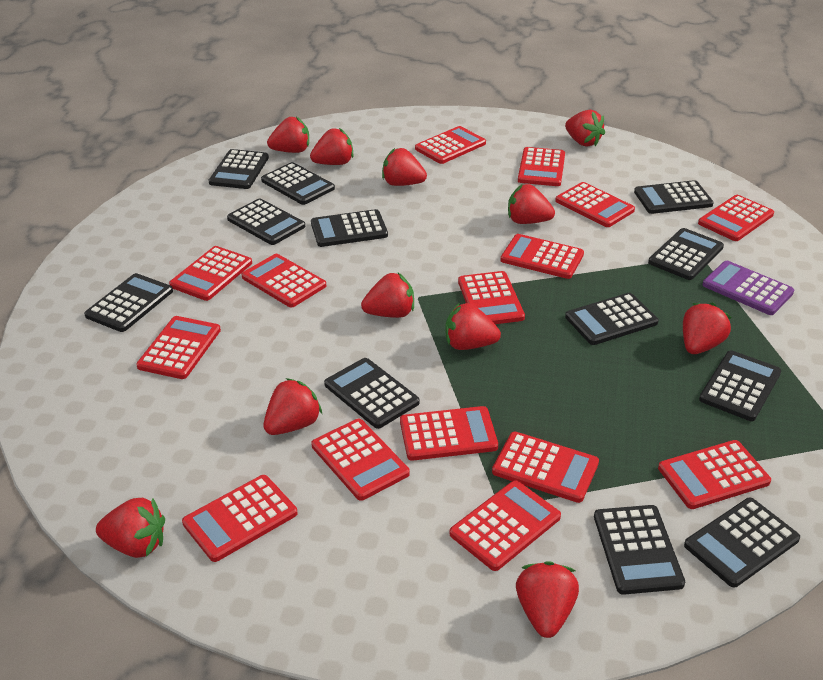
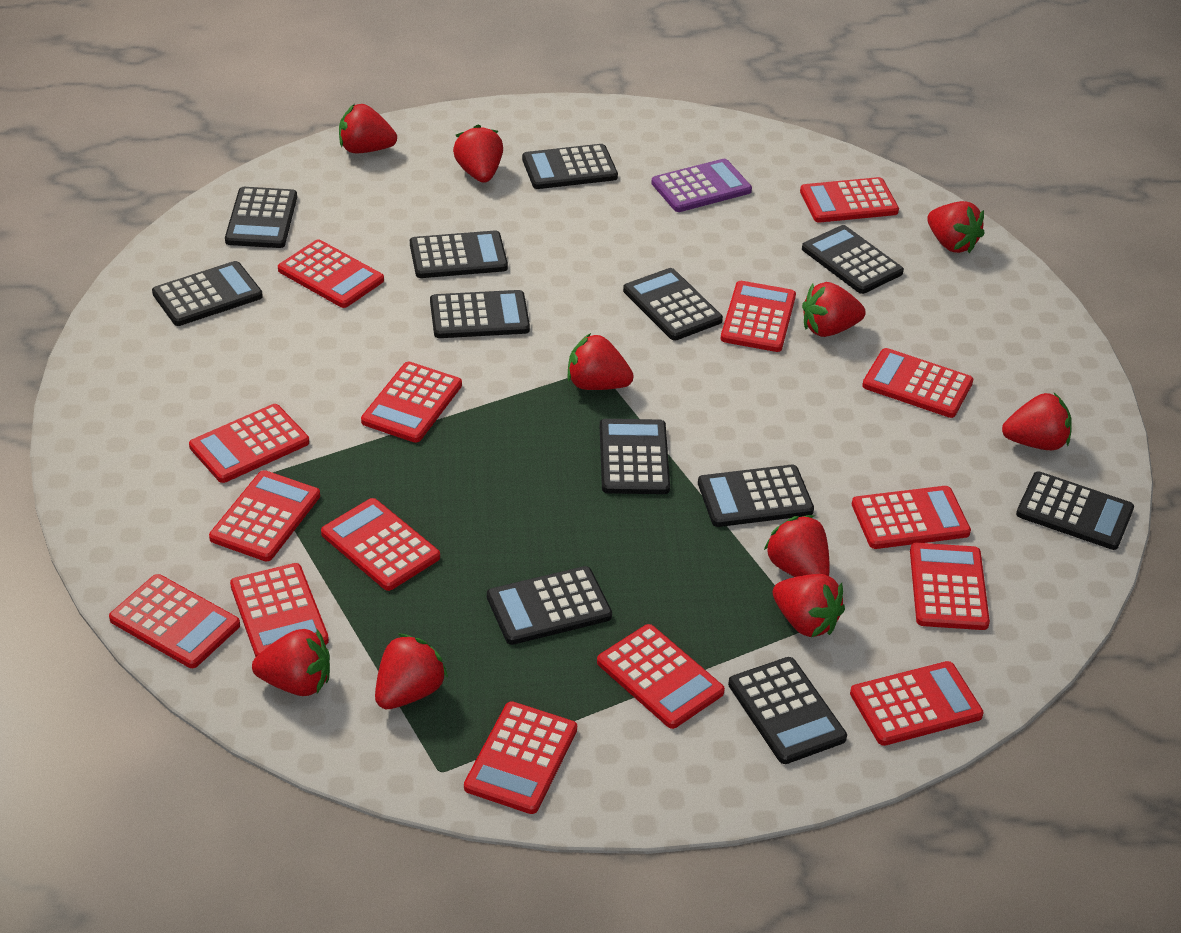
red strawberry: [96,498,165,558] [264,378,322,435] [267,117,309,153] [310,128,354,165] [361,273,414,318] [382,148,427,186] [445,303,501,350] [508,184,555,224] [516,561,579,638] [565,110,605,147] [683,303,732,354] = 11 -> [252,628,330,696] [339,104,397,154] [375,633,448,709] [453,125,503,183] [568,333,634,390] [764,515,830,577] [773,574,845,637] [802,282,866,337] [927,201,985,253] [1002,393,1072,450] = 10

